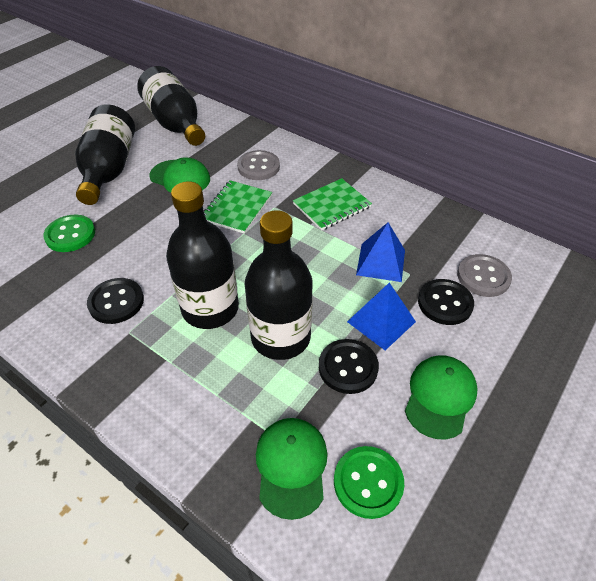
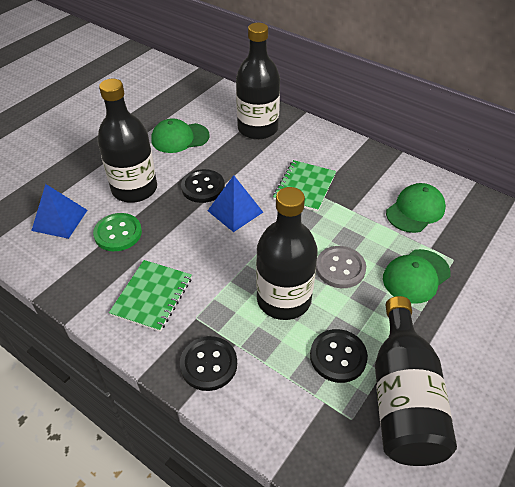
green button: [43,215,95,252] [334,446,404,519] = 2 -> [93,213,142,251] = 1
grey button: [237,150,280,180] [457,254,512,297] = 2 -> [316,246,366,288] = 1

